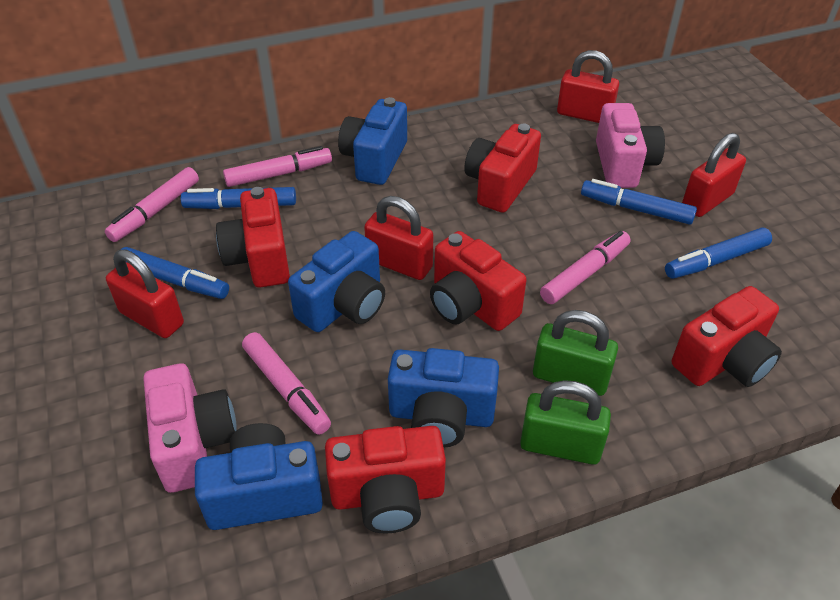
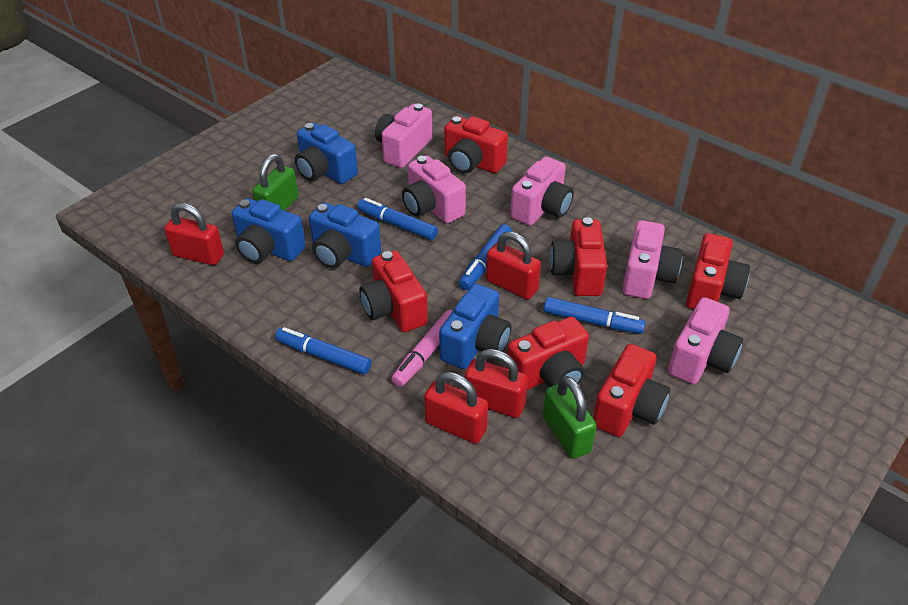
pink camera: [143,363,237,493] [596,103,665,188] = 2 -> [375,103,432,168] [402,155,466,223] [510,156,574,226] [623,220,683,299] [668,297,743,384] = 5
pink marker: [105,167,199,242] [223,146,332,187] [242,332,331,435] [540,231,631,304] = 4 -> [391,310,453,387] = 1
red camera: [216,187,290,288] [325,426,446,534] [430,231,527,331] [464,124,541,213] [672,286,782,387] = 5 -> [359,250,428,332] [444,116,508,173] [506,317,589,390] [550,217,607,296] [593,344,670,437] [686,233,750,309] = 6

